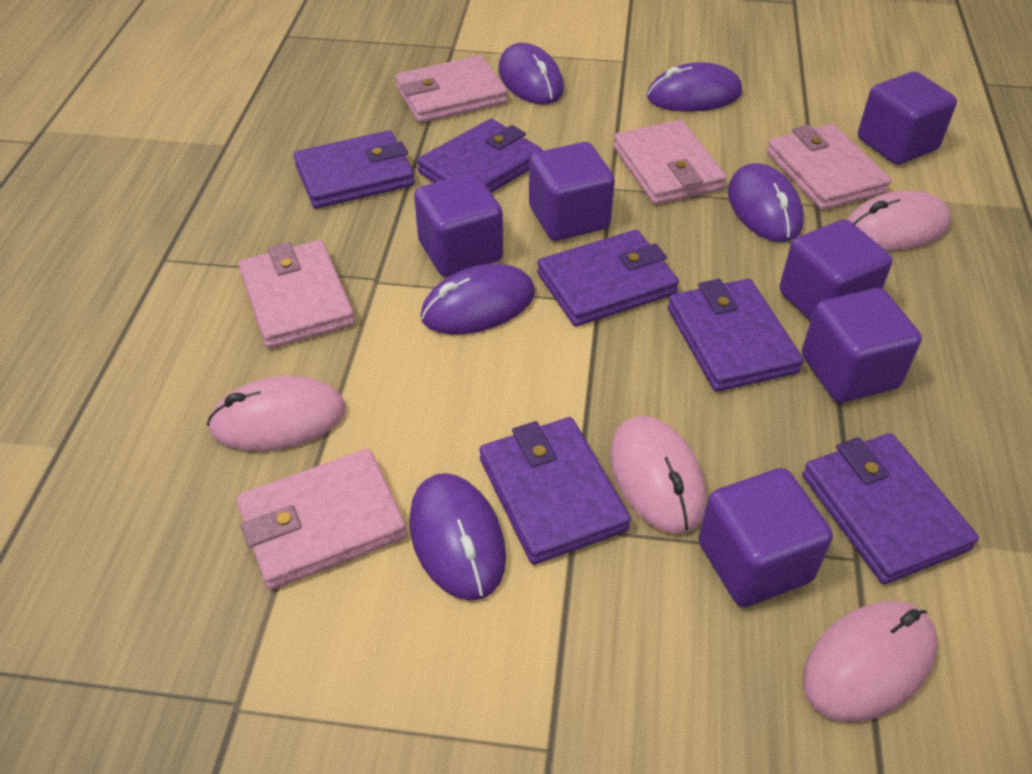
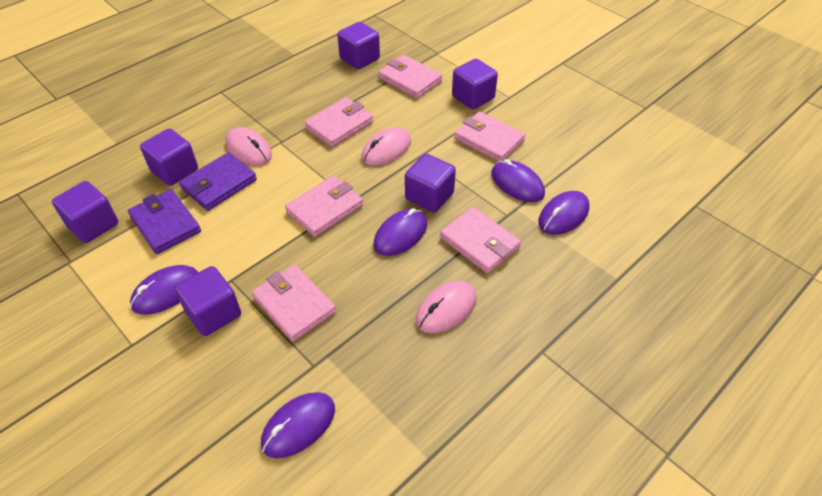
pink mouse: [207,376,346,451] [610,416,706,534] [803,601,937,722] [847,191,951,251] = 4 -> [225,127,272,166] [361,127,411,166] [416,281,477,333] = 3
pink wallet: [236,449,407,590] [239,240,355,349] [395,55,507,123] [613,120,727,205] [767,124,891,210] = 5 -> [252,264,336,342] [285,176,363,237] [304,97,373,147] [379,55,442,99] [440,207,521,274] [454,111,525,162] = 6
purple wallet: [294,130,415,209] [417,119,543,193] [479,417,631,565] [537,230,679,326] [668,279,804,392] [802,433,979,584] = 6 -> [128,189,201,254] [179,152,257,211] = 2

